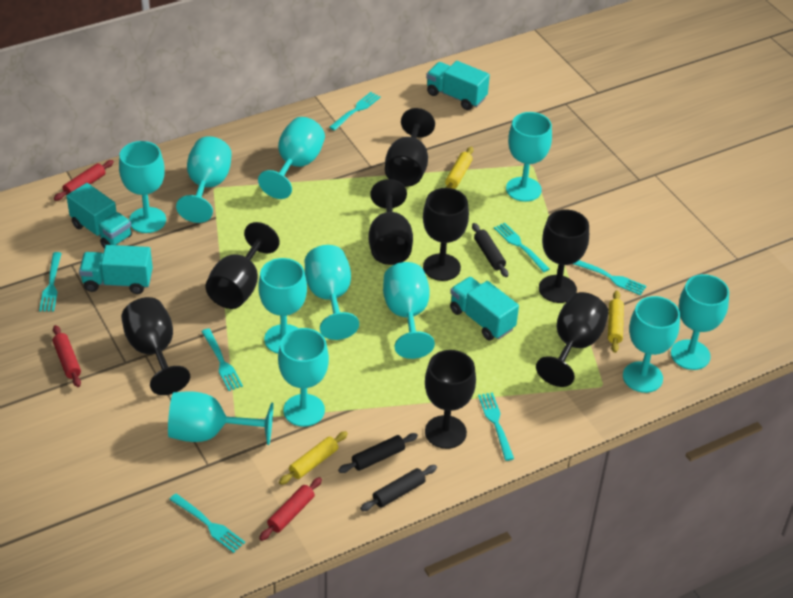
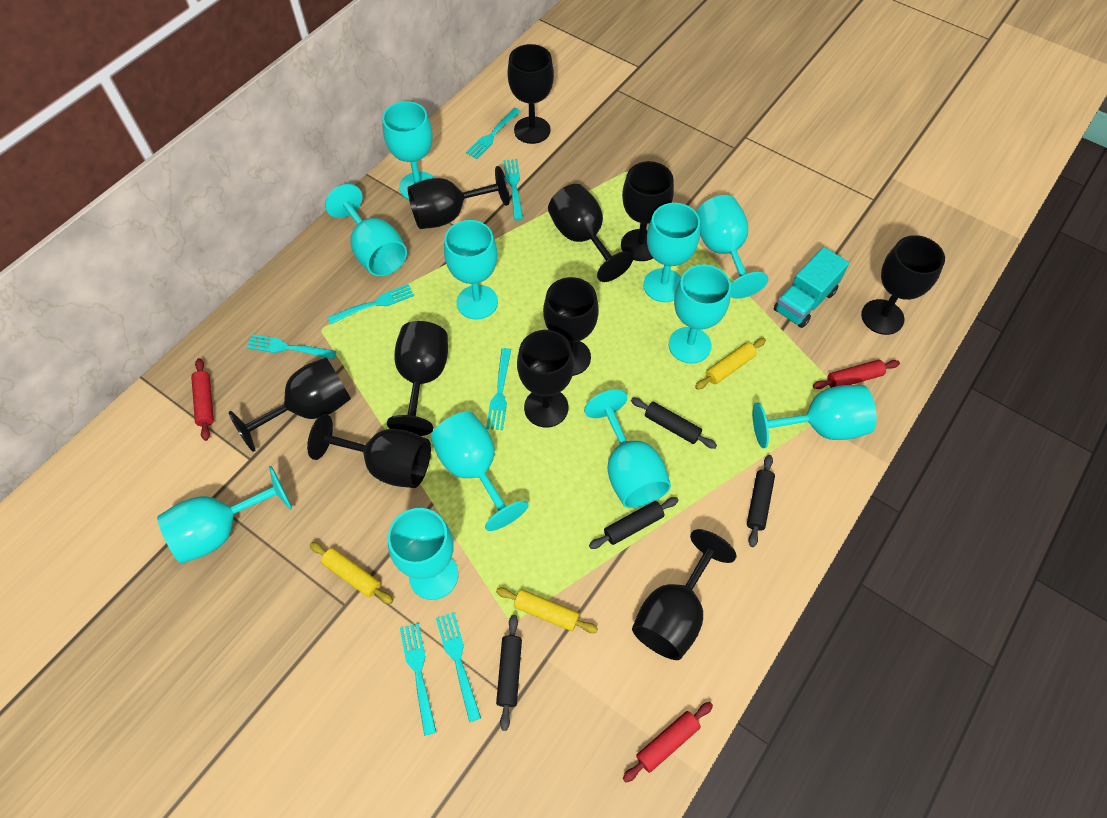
black goblet: [121,297,190,395] [205,222,280,309] [368,179,413,265] [385,108,435,187] [423,188,469,281] [425,350,476,449] [536,292,608,387] [539,209,589,303] = 8 -> [229,357,351,452] [307,414,431,488] [387,321,448,436] [408,166,510,229] [507,44,554,144] [517,330,574,427] [543,277,599,376] [548,184,633,282] [621,161,674,261] [632,529,736,660] [861,235,945,335] = 11
black rolling pin: [338,433,418,473] [360,465,437,511] [472,223,508,277] = 3 -> [496,615,522,731] [589,497,679,549] [631,398,717,449] [747,455,775,547] = 4
turquoise truck: [66,183,132,249] [79,245,153,294] [426,61,490,110] [450,277,519,341] = 4 -> [774,247,849,328] = 1

